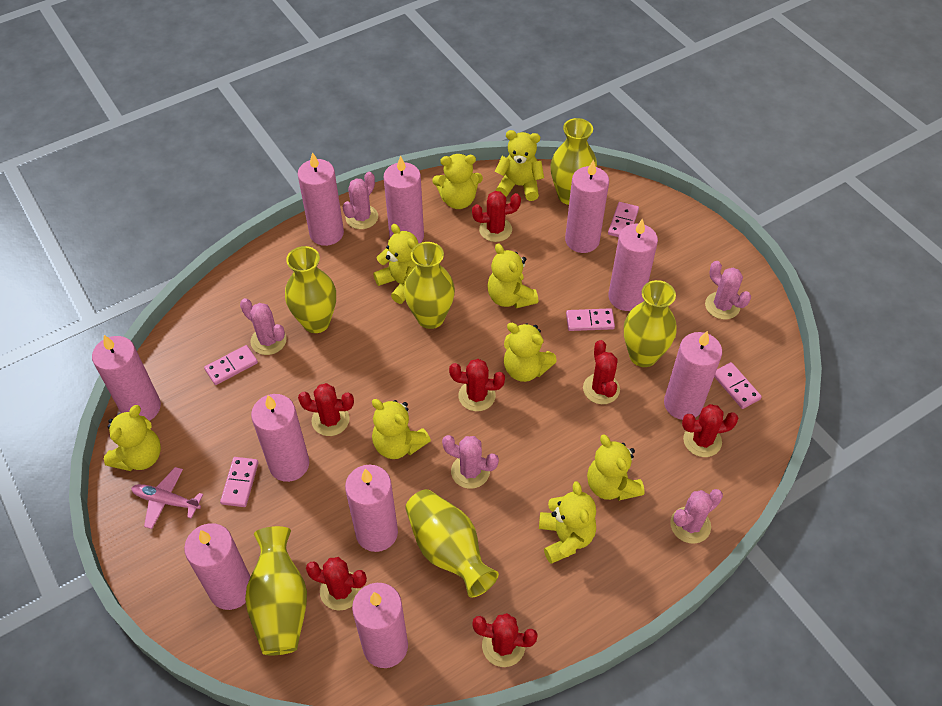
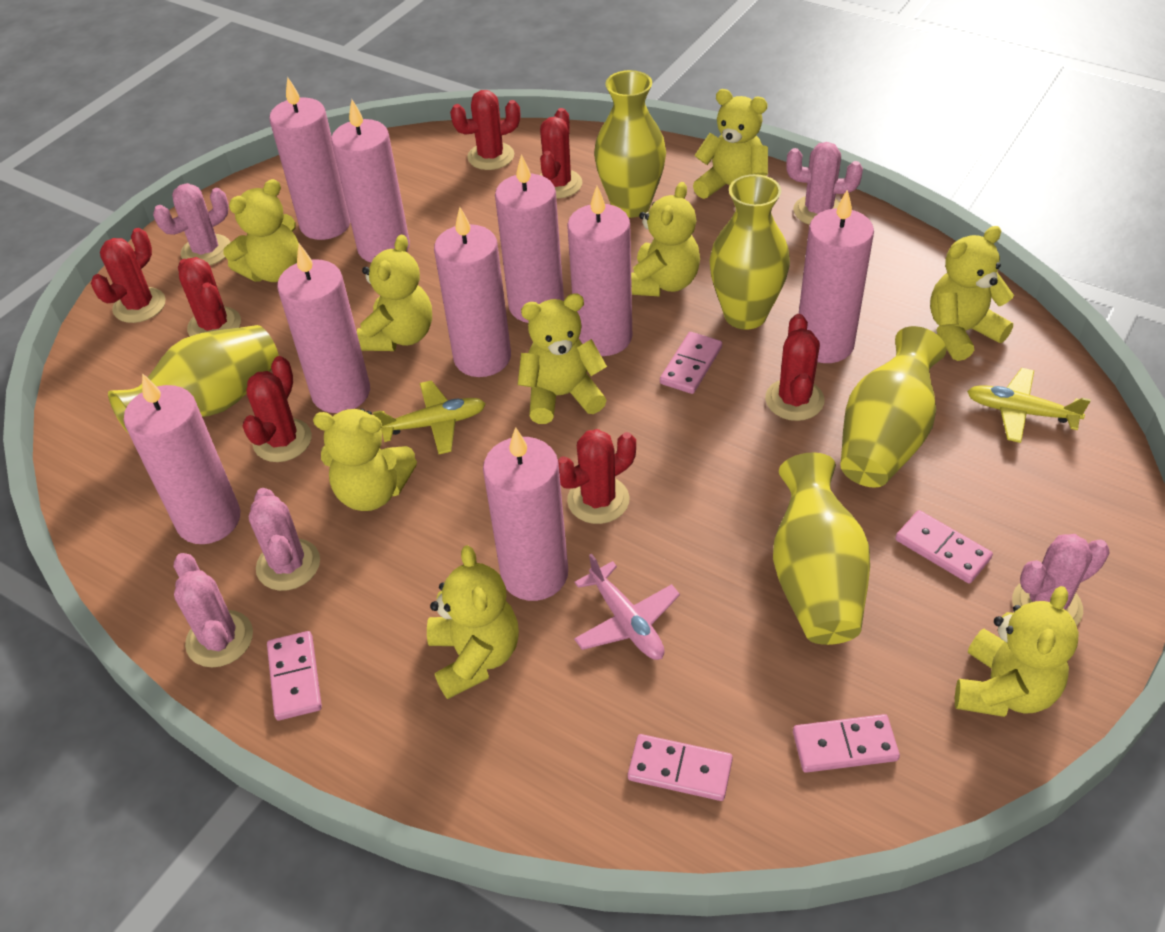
pink candle: [92,335,161,421] [184,523,251,610] [251,394,309,482] [298,152,344,246] [345,465,398,552] [352,583,408,668] [384,155,424,243] [565,159,609,253] [608,219,658,311] [664,331,722,420] = 10 -> [124,373,240,544] [269,77,351,240] [277,244,370,413] [331,100,410,263] [434,207,511,377] [483,427,568,601] [495,154,564,323] [567,186,632,356] [799,190,874,363] = 9
yellow plane: none = 0 -> [373,380,486,454] [967,368,1091,443] = 2
yellow vase: [245,526,307,655] [285,246,336,333] [404,242,455,329] [405,489,499,597] [551,118,597,205] [624,280,677,367] = 6 -> [108,325,279,434] [594,70,666,218] [709,174,790,330] [773,452,870,645] [840,326,946,488] = 5

